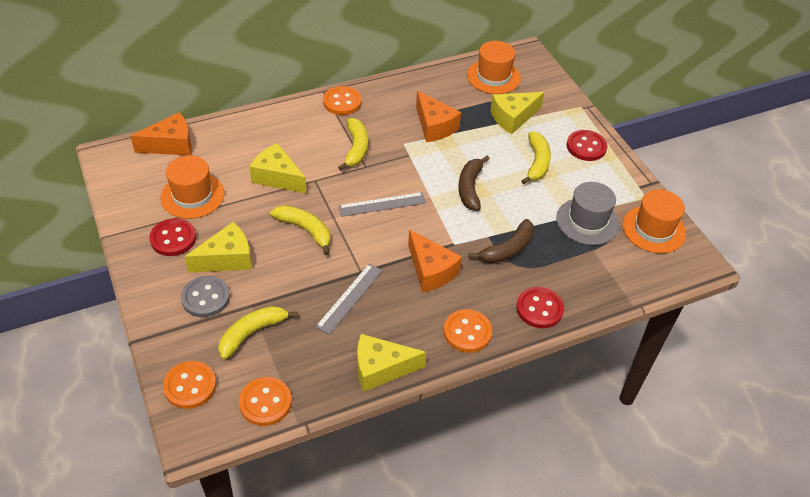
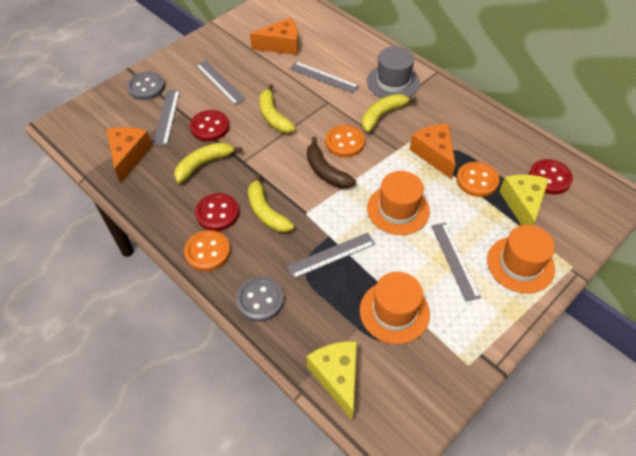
brown banana: [459,156,489,211] [468,219,534,264] = 2 -> [307,137,356,188] = 1
grey button: [181,276,230,317] = 1 -> [127,72,165,100] [236,277,284,322] = 2
grey ruler: [315,264,383,335] [338,192,426,217] = 2 -> [153,90,180,145] [195,60,246,105] [287,233,375,279] [289,62,359,94] [431,222,481,302] = 5
orange button: [163,361,216,409] [239,377,292,426] [323,86,362,115] [444,309,492,353] = 4 -> [184,230,230,271] [325,125,365,157] [457,162,500,197] = 3
yellow cheese: [185,222,252,273] [249,143,307,193] [357,334,426,392] [490,92,544,134] = 4 -> [307,341,357,420] [499,175,549,225] = 2

